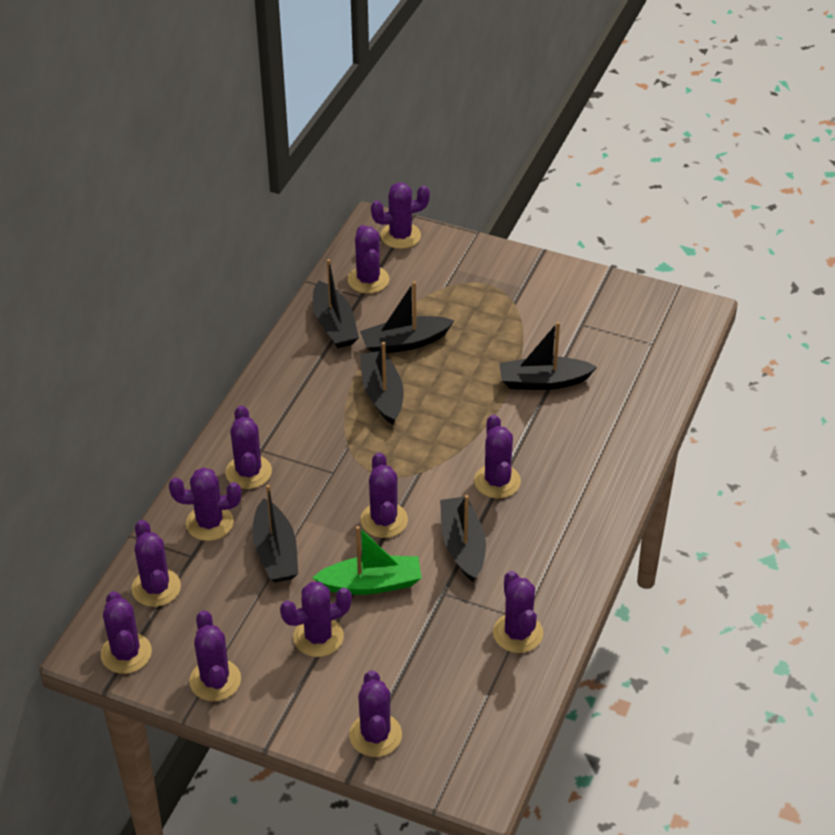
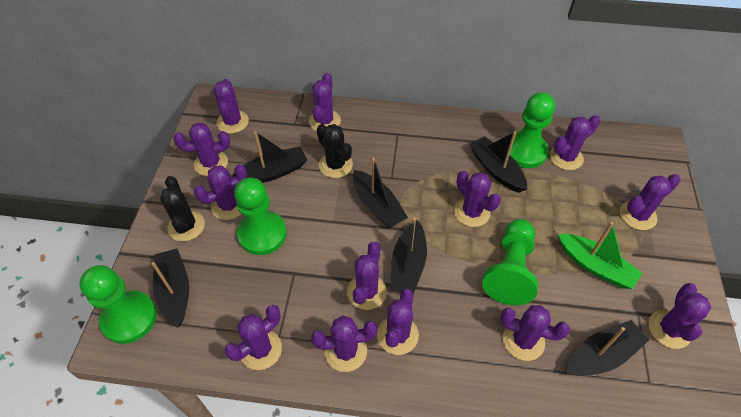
black cactus: none = 0 -> [160,176,205,242] [316,124,353,178] = 2
green pawn: none = 0 -> [79,265,157,344] [234,178,287,255] [482,219,538,305] [507,92,555,168] = 4
purple cactus: [101,591,152,674] [131,520,181,607] [169,467,241,541] [190,610,241,701] [226,405,272,489] [280,582,352,657] [348,225,389,294] [349,670,402,757] [361,452,408,538] [371,182,430,249] [474,414,521,498] [493,571,543,653] = 12 -> [174,123,230,176] [194,164,247,220] [213,79,249,134] [225,305,282,370] [309,73,341,131] [311,316,377,372] [347,241,387,310] [377,289,419,355] [454,170,501,227] [500,305,570,361] [550,115,600,170] [620,174,680,230] [649,283,711,349] = 13

